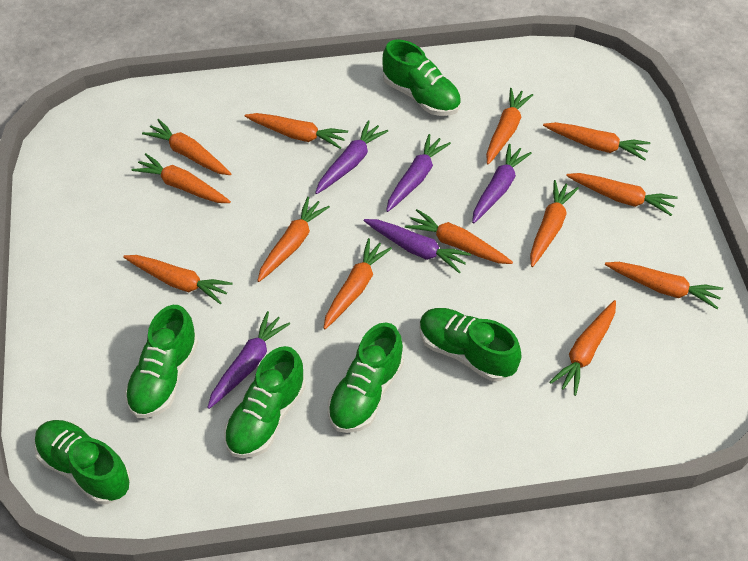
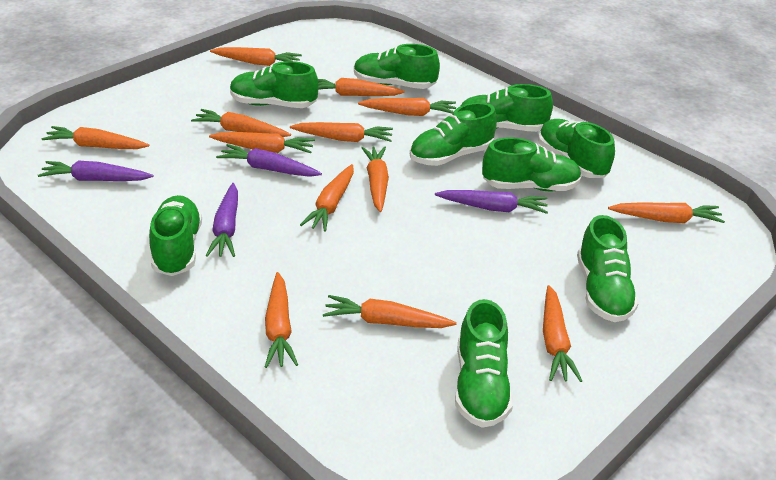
green shoe: [34,420,131,504] [125,305,198,418] [224,346,306,458] [327,322,404,433] [382,39,461,116] [419,308,522,382] = 6 -> [149,195,202,276] [230,61,319,108] [354,44,440,89] [410,102,497,166] [455,299,513,428] [461,84,553,132] [482,137,582,192] [538,119,615,178] [577,215,639,322] = 9
purple carrot: [207,311,290,409] [315,120,388,194] [364,219,471,274] [386,134,451,212] [472,144,532,223] = 5 -> [38,161,154,181] [206,183,238,257] [216,144,322,177] [435,190,548,214] = 4

